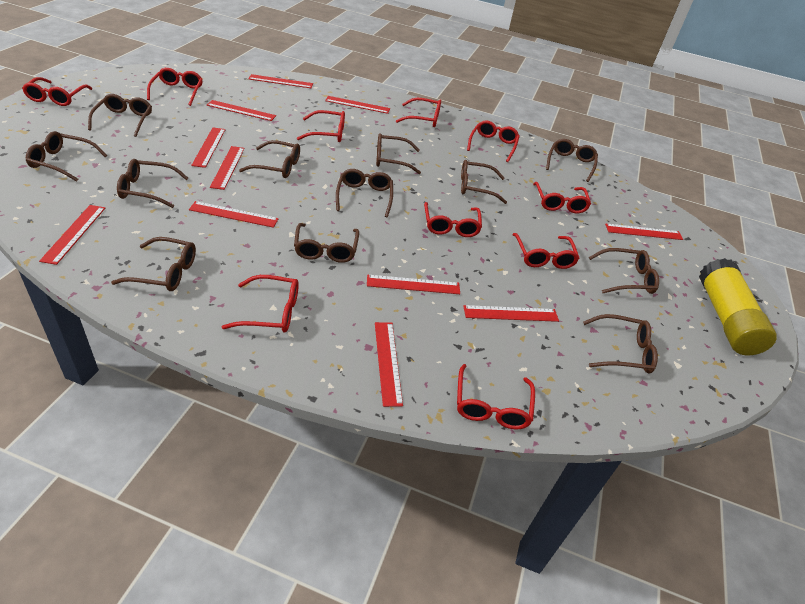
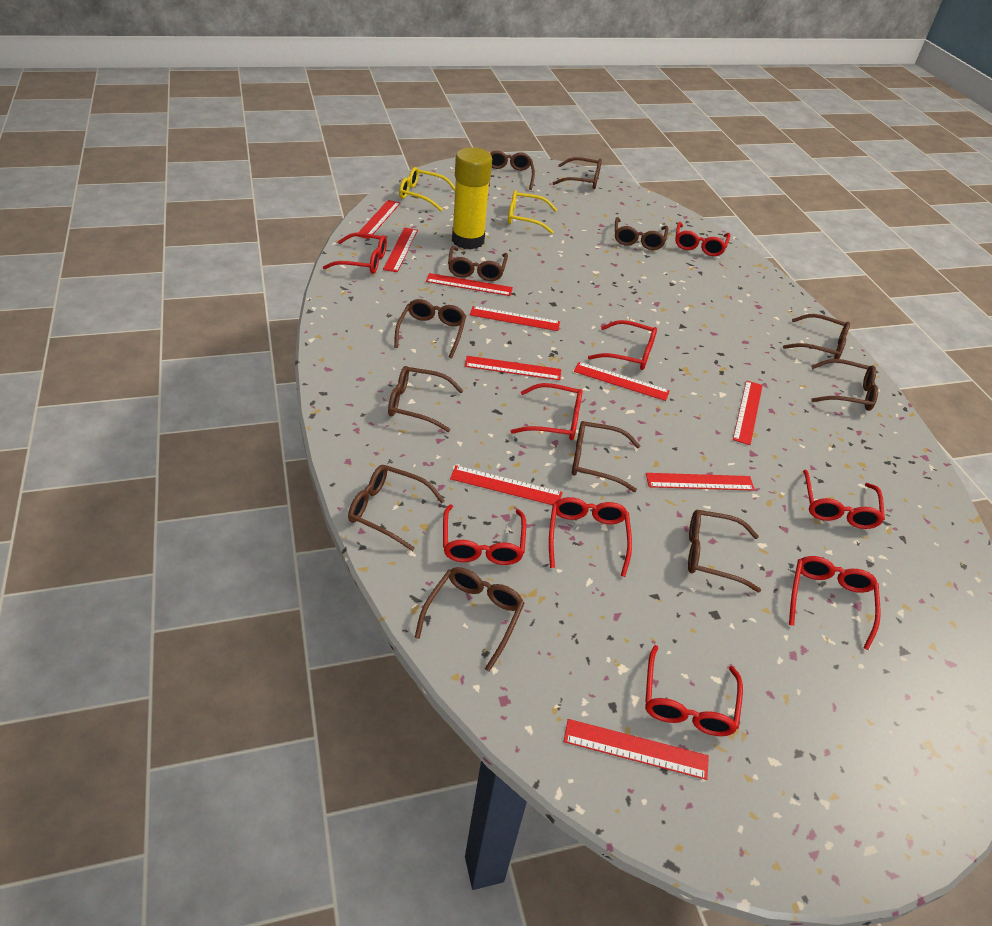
red glasses: [22,77,92,106] [147,68,203,106] [222,275,299,333] [297,110,345,142] [396,98,441,127] [424,202,482,237] [457,364,535,429] [467,120,520,162] [512,233,579,269] [533,182,591,213] = 10 -> [323,233,387,274] [443,504,526,565] [511,383,583,440] [549,497,632,577] [588,320,657,370] [645,645,743,736] [675,222,731,256] [789,556,881,650] [803,469,885,529] = 9
red ruler: [39,205,105,265] [189,201,279,228] [191,128,225,168] [207,100,276,121] [210,146,245,190] [249,74,313,88] [325,96,390,114] [367,275,460,294] [375,322,403,407] [463,305,559,322] [605,224,683,240] = 11 -> [358,200,400,239] [383,228,418,272] [426,273,513,296] [450,465,563,505] [465,356,561,380] [470,306,560,331] [564,719,709,780] [574,362,670,401] [646,473,755,491] [733,380,763,445] = 10
yellow glasses: none = 0 -> [399,167,455,211] [508,190,557,234] = 2

